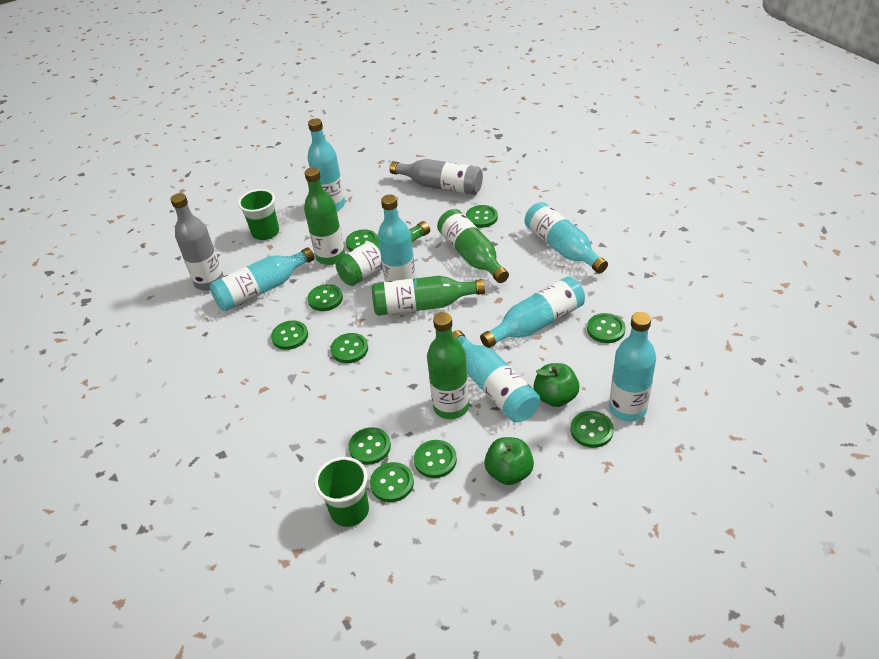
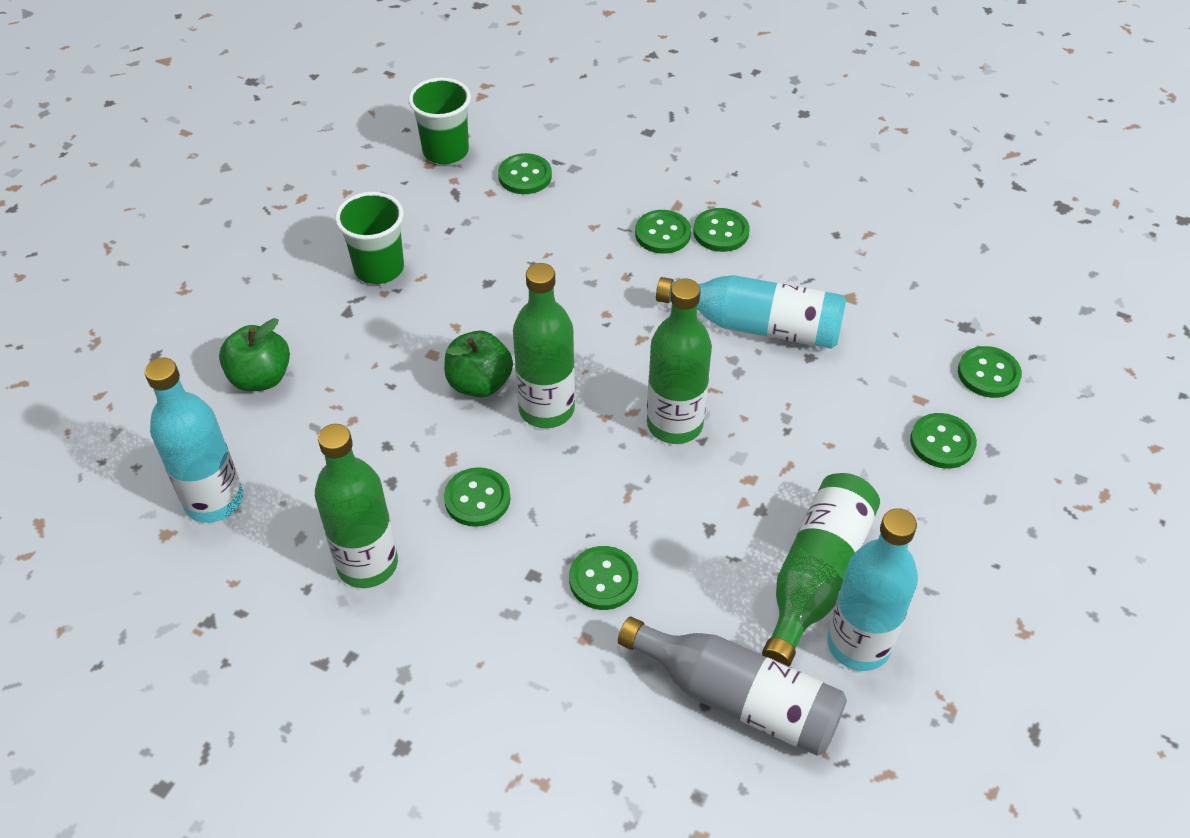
green bottle: [304,167,345,265] [336,221,430,286] [372,276,485,316] [427,312,469,419] [437,209,509,283] = 5 -> [315,424,398,588] [513,263,575,428] [647,279,712,444] [762,473,880,666] = 4
green button: [271,320,308,350] [307,284,343,311] [331,333,368,363] [346,229,378,251] [348,427,391,465] [370,462,414,502] [414,440,457,478] [466,205,498,228] [571,411,614,448] [587,313,626,343] = 10 -> [444,467,510,527] [498,153,552,194] [569,546,638,610] [635,210,691,254] [693,208,750,252] [910,413,977,469] [958,346,1022,398] = 7
grey bottle: [171,193,224,290] [390,159,483,195] = 2 -> [618,616,847,756] = 1
turquoise bottle: [210,247,314,311] [308,118,345,211] [378,195,416,282] [452,330,540,422] [480,276,585,348] [525,202,608,274] [609,312,656,421] = 7 -> [144,357,243,523] [656,275,846,349] [827,508,918,671] = 3

